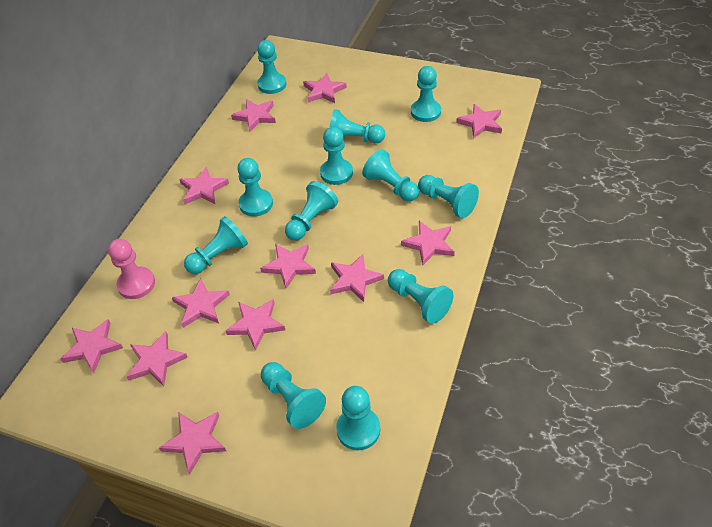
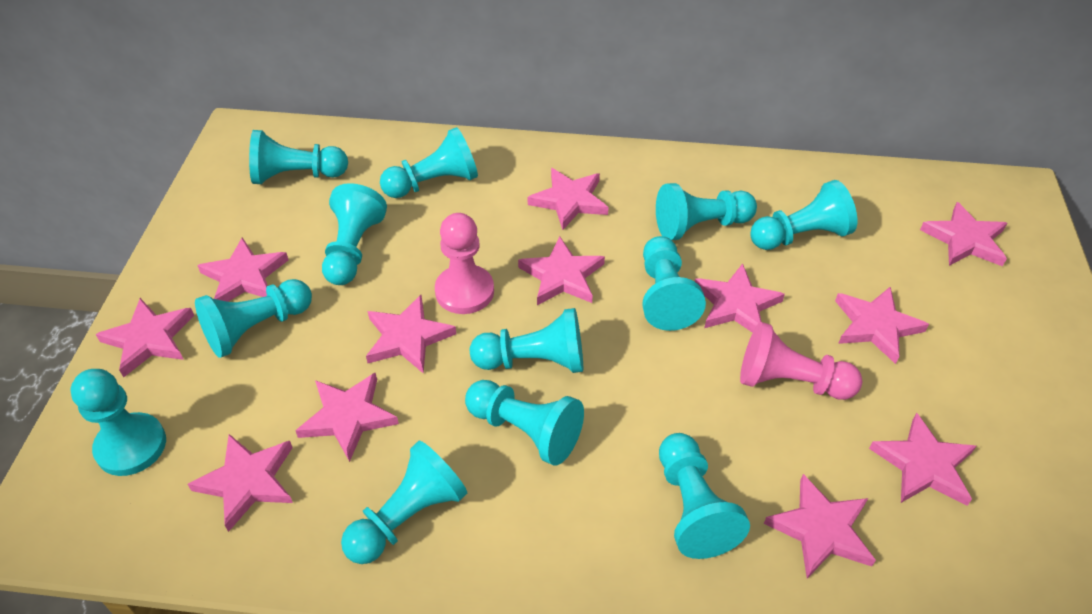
pink pawn: [108,239,155,299] = 1 -> [435,213,494,314] [740,322,862,400] = 2

